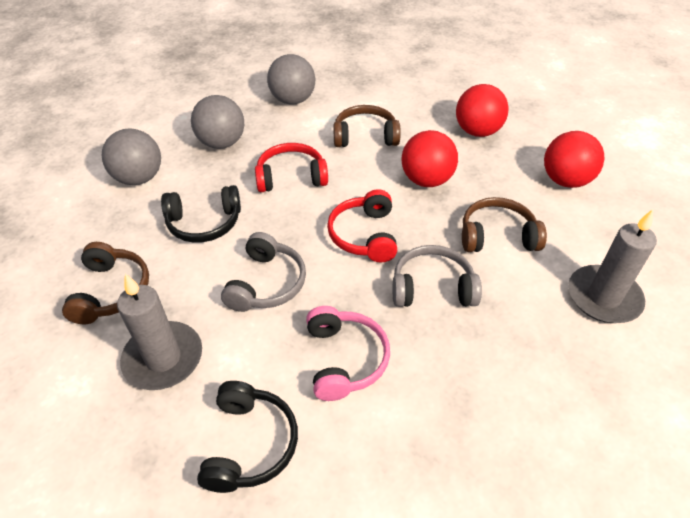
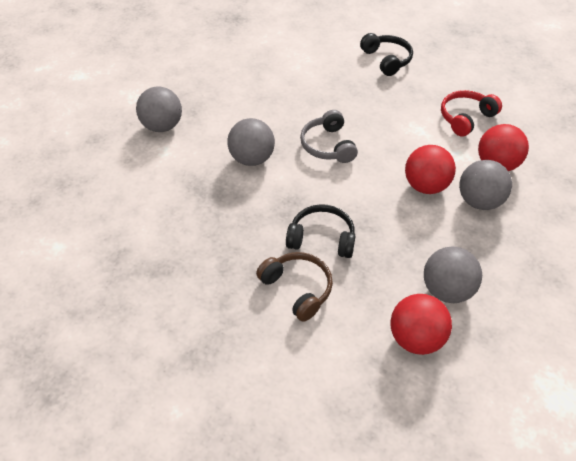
brown headphones: [62,242,149,324] [333,105,401,147] [462,197,547,252] = 3 -> [256,252,333,322] = 1
grey ball: [101,128,161,185] [191,95,244,149] [267,54,315,105] = 3 -> [136,87,182,132] [228,118,275,166] [424,246,482,303] [459,160,512,210] = 4
grey candle: [117,274,202,390] [568,209,657,323] = 2 -> none = 0
grey headphones: [221,232,306,312] [393,245,482,307] = 2 -> [300,110,358,163] = 1
pink headphones: [306,306,390,401] = 1 -> none = 0
red headphones: [255,143,328,192] [327,189,397,262] = 2 -> [441,90,502,137] = 1

